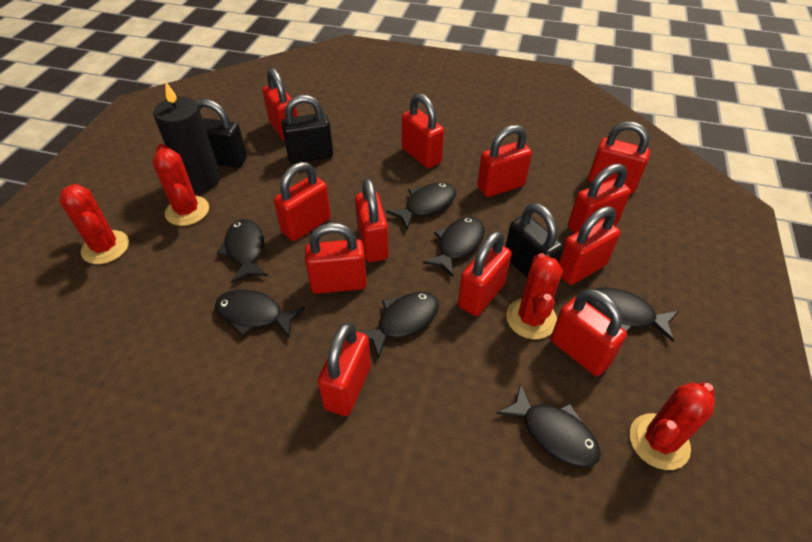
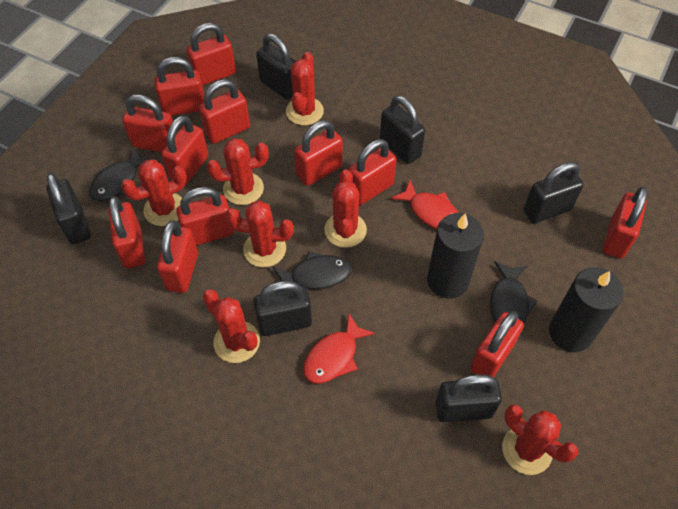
black candle: [153,82,221,193] = 1 -> [427,213,484,298] [549,267,624,352] = 2
black fish: [215,290,305,339] [216,219,268,283] [357,292,439,358] [386,182,456,230] [423,217,485,277] [496,383,601,467] [587,287,679,342] = 7 -> [89,147,151,201] [272,251,351,289] [490,261,537,324] = 3
black padlock: [196,99,247,167] [281,95,333,163] [505,203,564,277] = 3 -> [47,173,91,244] [254,281,312,336] [256,33,296,100] [380,95,425,164] [435,375,502,422] [524,162,584,223] = 6
red cactus: [60,184,129,264] [153,144,209,226] [506,253,563,339] [630,382,715,470] = 4 -> [121,159,187,226] [203,289,260,363] [207,138,269,205] [226,201,294,267] [286,52,324,126] [324,170,367,248] [502,404,578,475] = 7
red fish: none = 0 -> [303,314,375,383] [391,180,459,229] = 2

